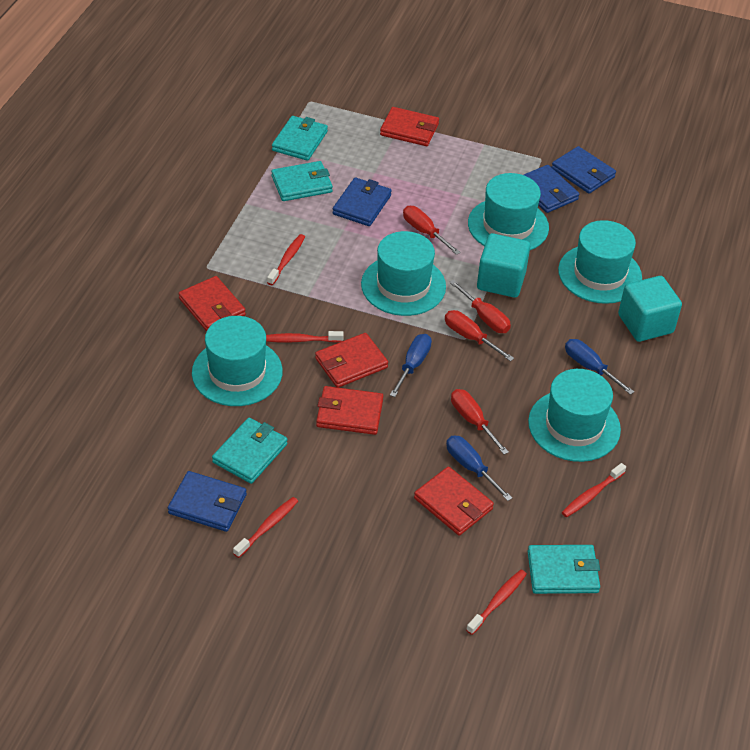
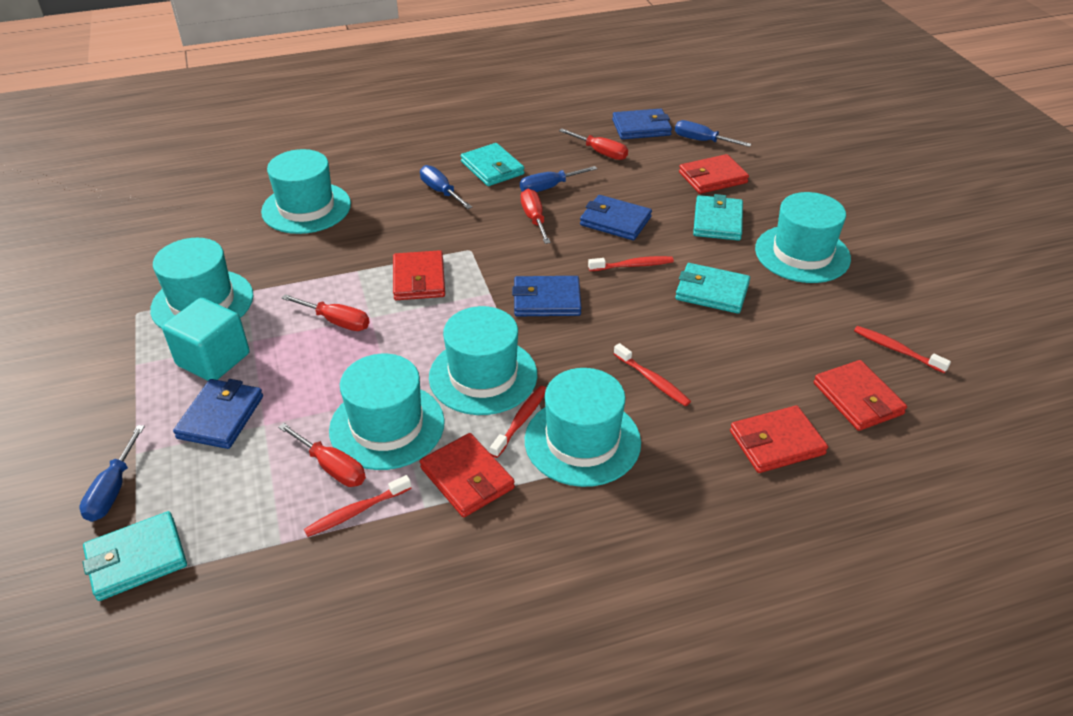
blue screwdriver: [390,334,432,397] [446,435,512,501] [565,339,634,395] = 3 -> [79,425,145,522] [420,165,472,209] [520,166,597,192] [675,120,751,147] = 4
turquoise cube: [477,233,530,298] [618,276,682,342] = 2 -> [162,298,250,381] = 1
turquoise hat: [192,316,283,406] [361,231,446,316] [468,173,549,250] [528,369,621,462] [558,220,642,304] = 5 -> [150,238,254,329] [261,149,351,234] [329,354,445,470] [429,306,537,415] [525,368,641,487] [755,192,851,283] = 6

